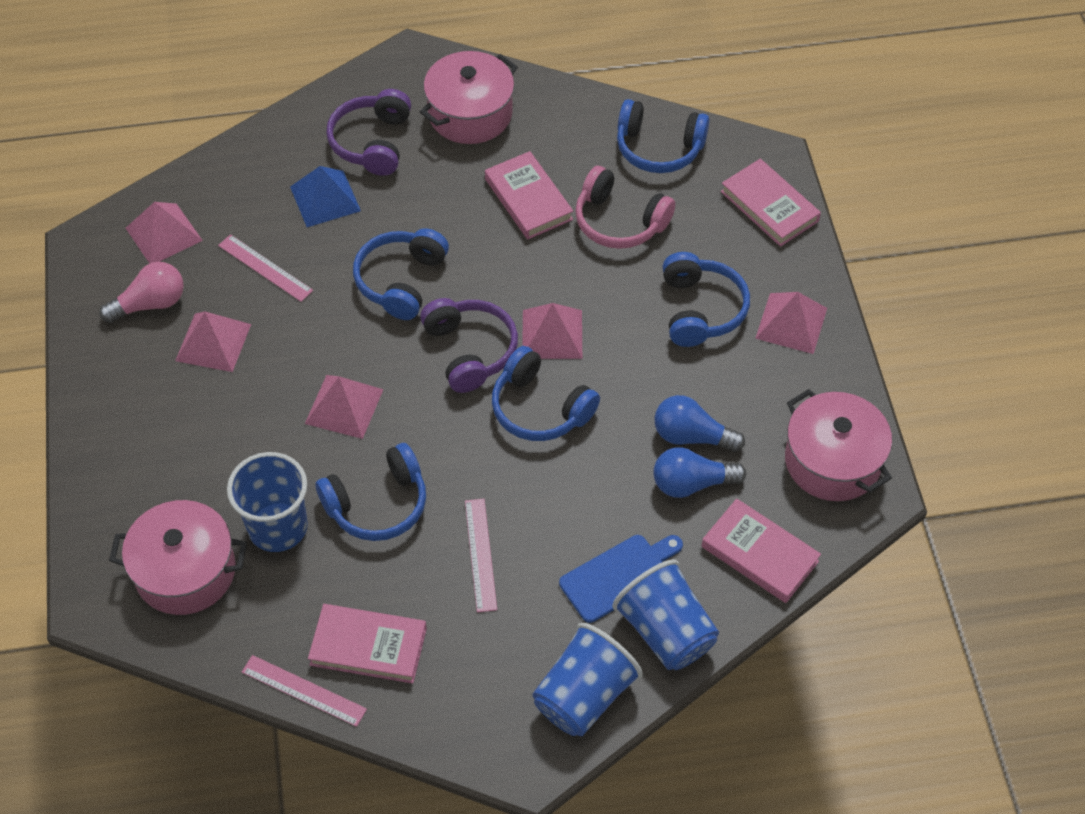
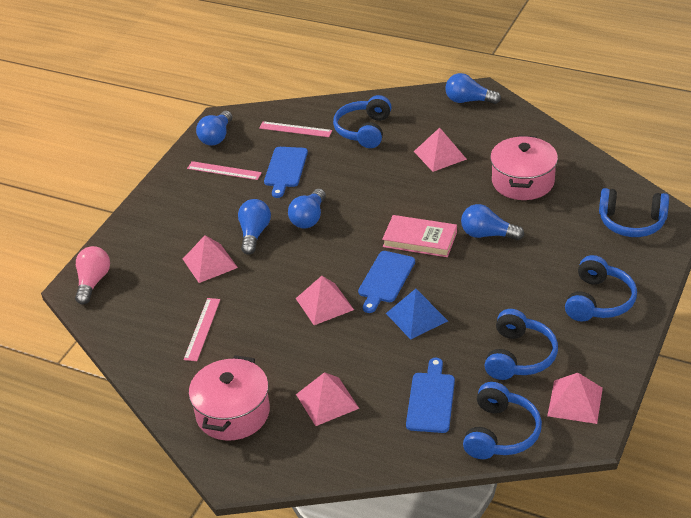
blue cup: [227,452,308,552] [532,623,643,736] [612,560,719,670] = 3 -> none = 0
blue cutting board: [559,535,683,623] = 1 -> [264,147,308,198] [358,251,415,313] [406,358,455,433] = 3
blue light bulb: [653,447,746,498] [654,395,745,452] = 2 -> [196,111,233,146] [238,199,271,255] [288,189,326,229] [445,73,501,104] [461,204,524,240] = 5
pink book: [308,604,427,684] [485,151,573,239] [702,499,821,603] [721,159,821,247] = 4 -> [382,215,457,257] = 1
pink headphones: [575,166,675,249] = 1 -> none = 0
pink pot: [109,500,247,615] [420,51,518,144] [785,389,892,501] = 3 -> [189,355,270,441] [490,135,558,200] = 2
purple headphones: [326,89,411,176] [420,298,518,393] = 2 -> none = 0

